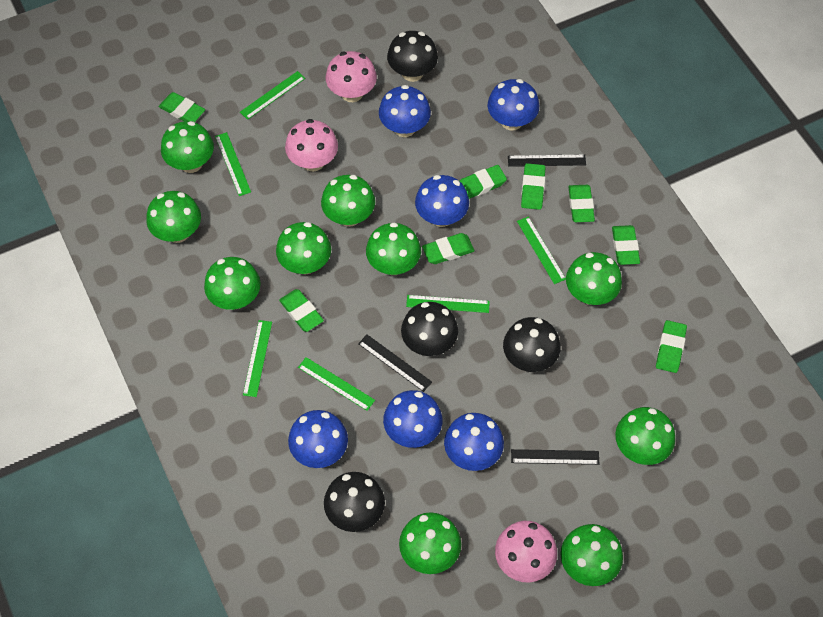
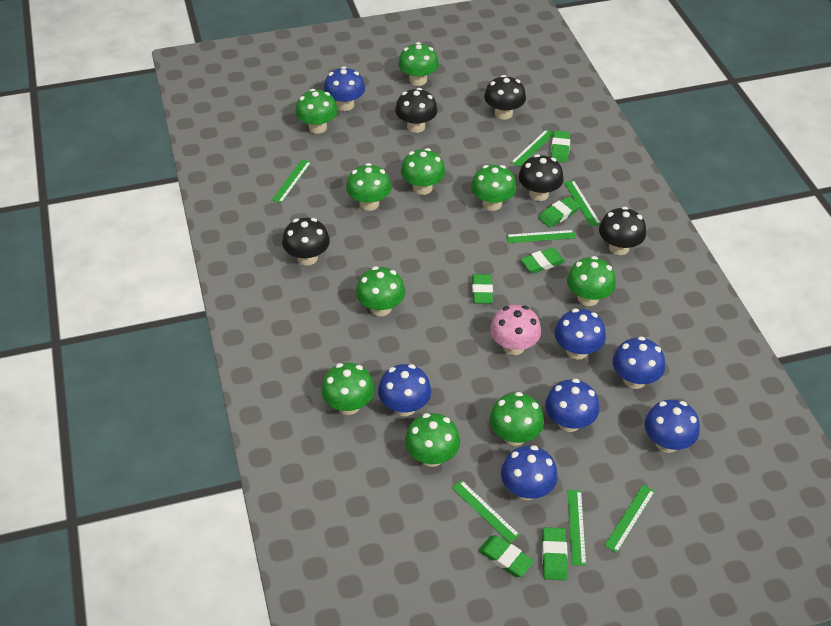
black mushroom: [324,472,385,532] [387,31,438,82] [401,302,458,356] [503,317,561,372] = 4 -> [282,218,330,265] [395,88,438,133] [484,75,526,120] [519,154,564,201] [599,207,646,255] = 5
black ruler: [358,335,432,392] [508,154,586,167] [511,449,599,465] = 3 -> none = 0
blue mushroom: [288,410,348,468] [379,85,431,137] [383,390,442,448] [415,175,469,227] [444,413,504,471] [488,79,539,131] = 6 -> [324,66,365,111] [378,364,431,416] [501,445,558,500] [545,379,599,432] [555,308,606,360] [613,336,665,389] [644,400,700,453] = 7
green eraser: [159,92,205,122] [279,289,324,332] [422,233,475,264] [460,165,507,199] [521,163,545,210] [568,185,595,222] [612,225,640,265] [656,320,687,373] = 8 -> [472,274,493,304] [478,535,534,577] [521,248,565,273] [538,196,580,228] [542,527,568,580] [551,131,570,162] = 6
green ruler: [215,132,251,196] [240,71,305,120] [243,320,272,397] [298,357,375,411] [406,295,490,313] [517,216,566,284] = 6 -> [272,159,311,203] [452,480,520,543] [506,230,576,243] [511,130,553,167] [564,180,601,226] [567,490,586,566] [604,485,655,553] = 7
pink mushroom: [285,119,338,172] [326,51,377,102] [495,521,557,583] = 3 -> [490,305,541,355] = 1

